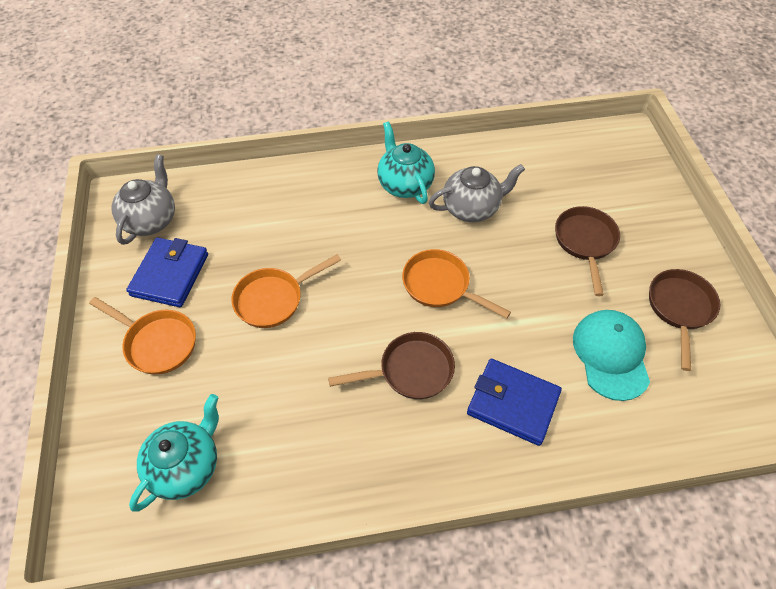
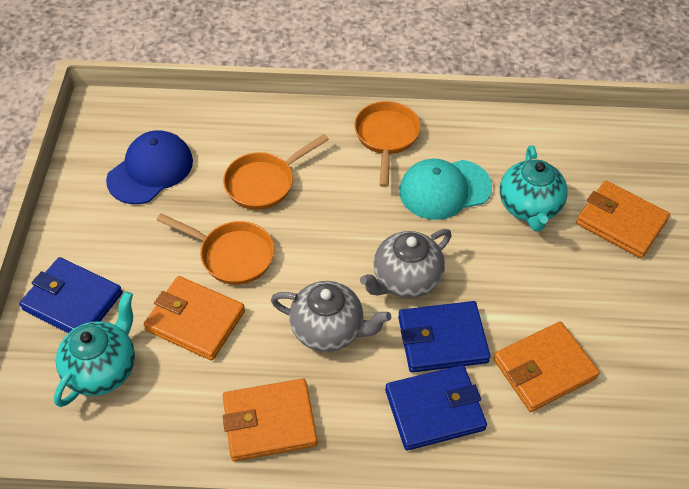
blue cap: none = 0 -> [106,130,193,204] = 1
blue wallet: [126,238,208,307] [467,359,562,446] = 2 -> [19,257,123,333] [385,365,487,450] [398,301,491,373] = 3
brown pan: [328,332,455,399] [555,206,620,296] [649,269,720,371] = 3 -> none = 0
orange wallet: none = 0 -> [143,276,245,361] [223,378,318,461] [493,321,600,412] [576,180,670,258] = 4

